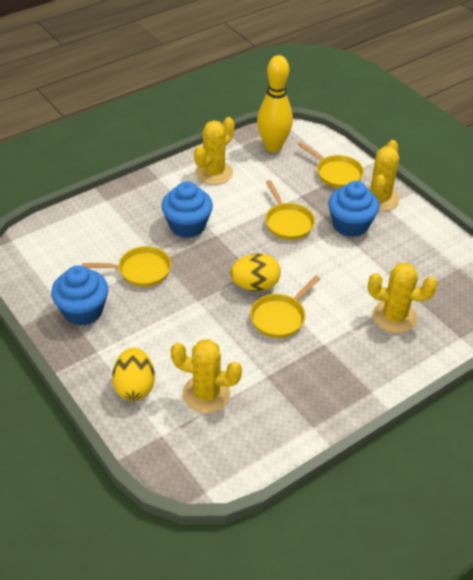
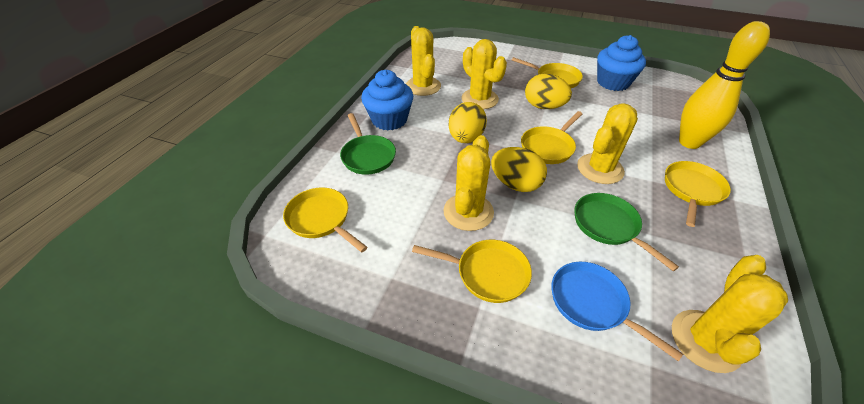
blue cupcake: [51,265,108,326] [161,182,213,238] [328,181,379,237] = 3 -> [361,70,413,130] [597,35,646,91] = 2
blue pan: none = 0 -> [551,262,683,361] = 1
green pan: none = 0 -> [340,113,396,175] [575,193,679,271] = 2
yellow cactus: [170,339,242,413] [194,117,235,185] [367,140,400,211] [368,263,438,333] = 4 -> [406,26,441,96] [443,135,494,231] [461,39,507,109] [577,103,638,184] [672,255,788,373] = 5
yellow egg: [112,348,155,401] [230,253,281,291] = 2 -> [448,102,487,143] [491,147,547,192] [525,74,572,109] = 3
yellow pan: [82,246,171,287] [250,276,320,338] [265,180,315,240] [298,142,364,188] = 4 -> [283,188,367,252] [412,240,532,303] [512,57,583,88] [521,111,582,164] [665,161,731,227] = 5

